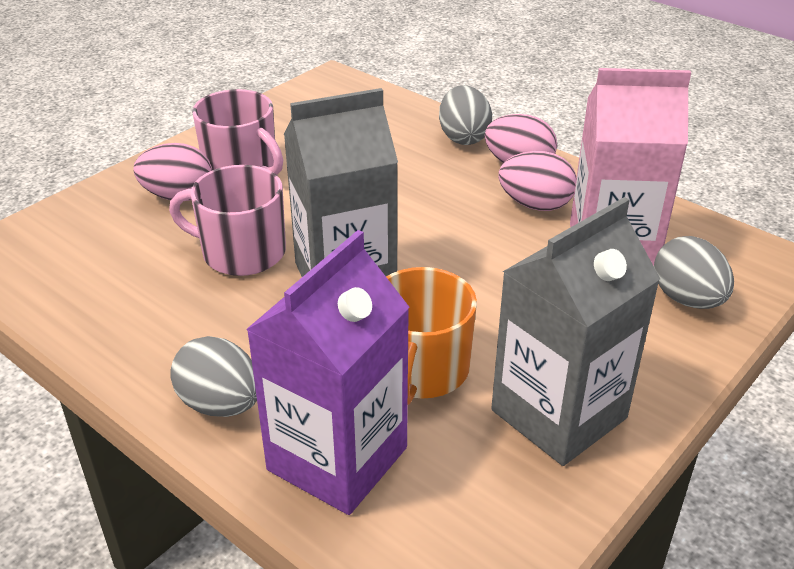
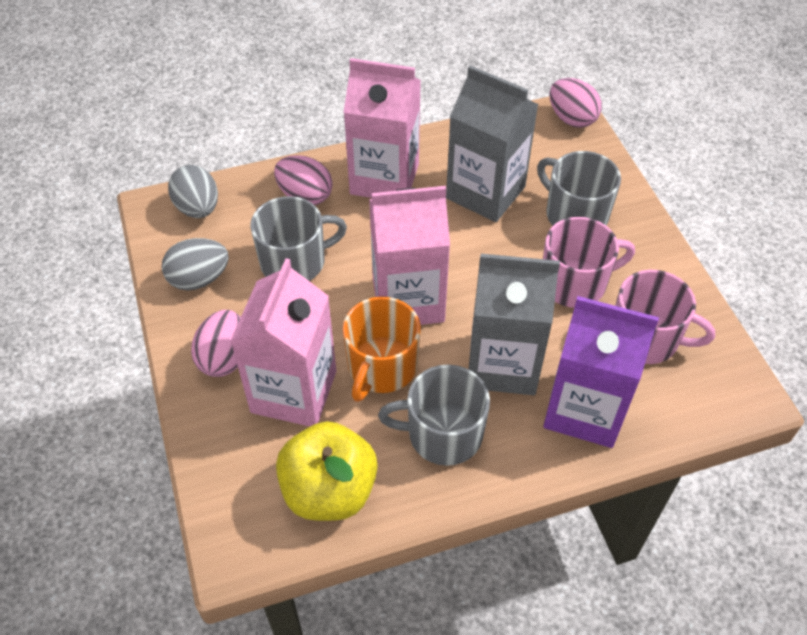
grey egg: [170,336,257,417] [439,85,492,145] [654,236,734,309] = 3 -> [161,238,229,290] [168,165,218,218] = 2
grey mug: none = 0 -> [250,196,347,281] [378,364,490,466] [537,151,621,226] = 3
pink carton: [570,68,691,266] = 1 -> [230,258,336,427] [344,58,421,198] [369,186,450,325] = 3
yellow apple: none = 0 -> [276,421,378,521] = 1

